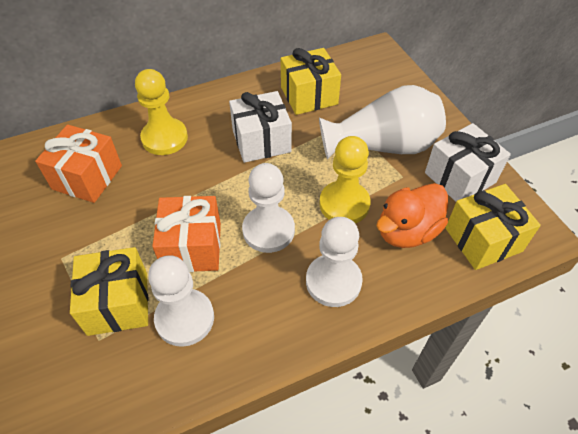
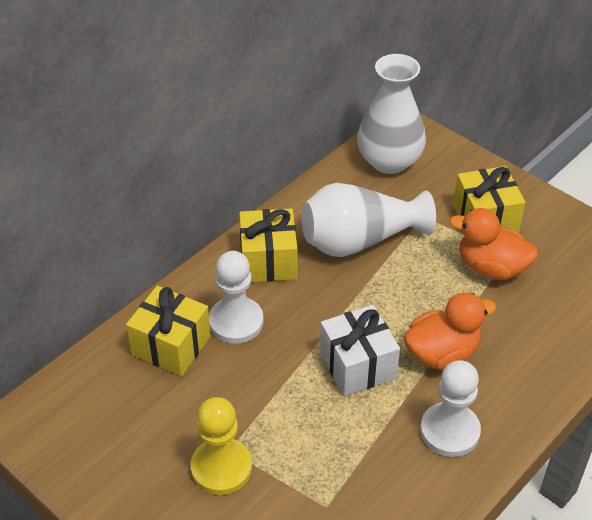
orange duck: [377,183,448,248] = 1 -> [404,292,497,370] [449,208,538,280] = 2
orange gift: [35,124,122,203] [152,196,221,272] = 2 -> none = 0
white gift: [229,91,292,163] [425,123,511,202] = 2 -> [320,305,400,396] = 1
white pawn: [148,255,214,347] [242,163,295,253] [306,217,363,307] = 3 -> [209,251,264,344] [420,360,481,457] = 2
white vase: [319,85,446,159] = 1 -> [302,183,436,257] [357,54,426,174] = 2
yellow pawn: [135,69,188,155] [319,136,371,223] = 2 -> [190,397,252,495] = 1

